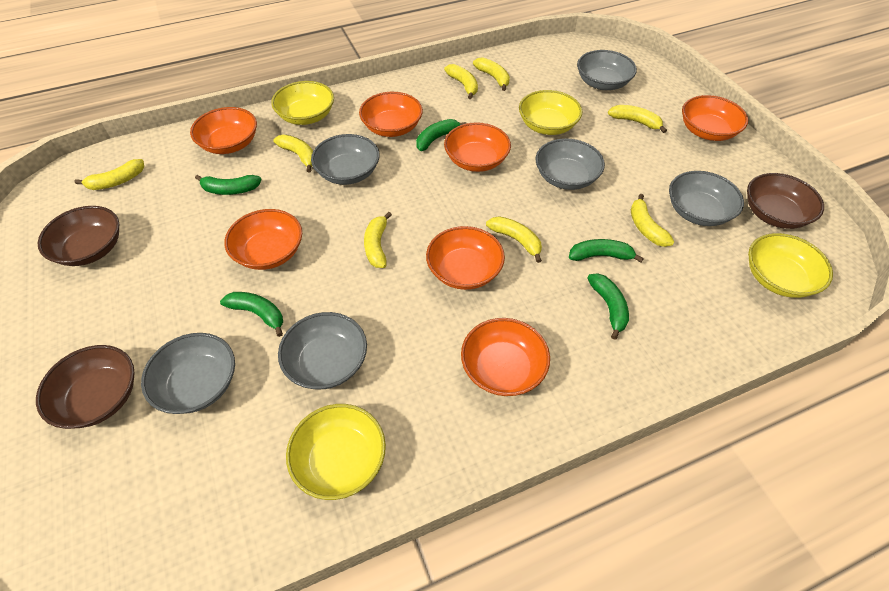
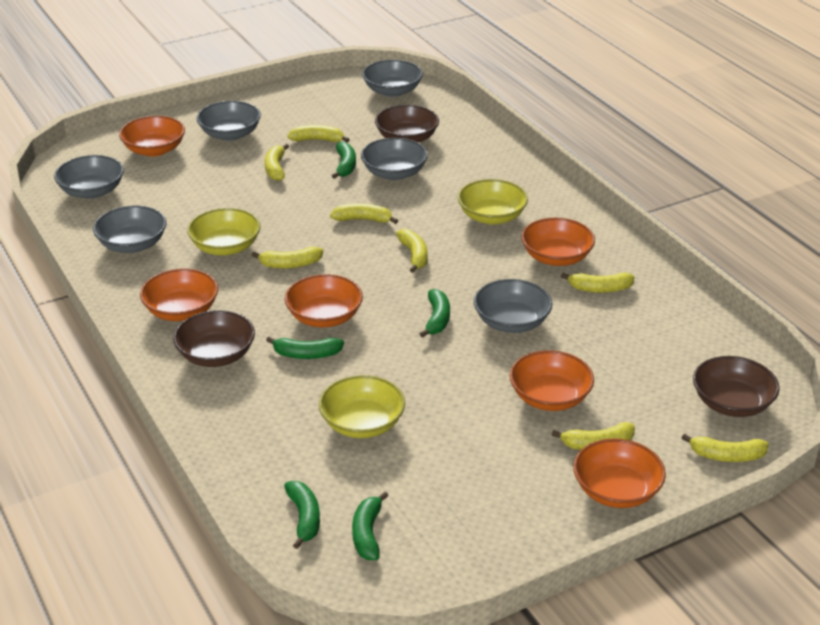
orange bowl: [190,107,257,154] [224,209,302,270] [359,92,423,137] [426,226,505,290] [444,122,511,172] [461,318,550,396] [682,95,748,141] = 7 -> [119,115,185,157] [140,268,218,321] [285,274,363,327] [509,350,594,411] [521,218,595,266] [573,438,666,508] = 6
yellow bowl: [271,81,334,125] [286,404,386,500] [519,90,582,135] [748,233,833,298] = 4 -> [187,208,261,255] [319,375,405,438] [458,179,528,225] = 3

